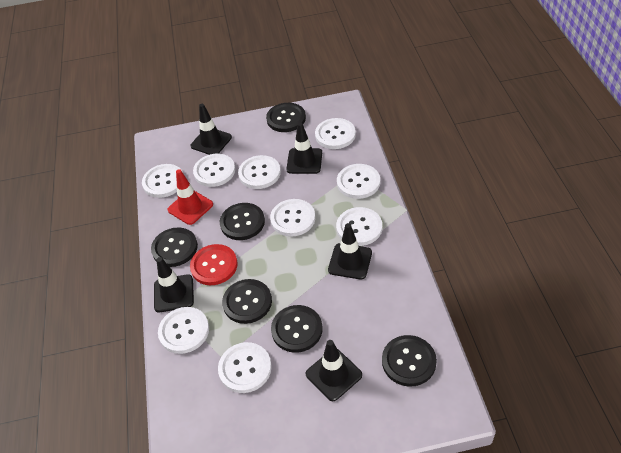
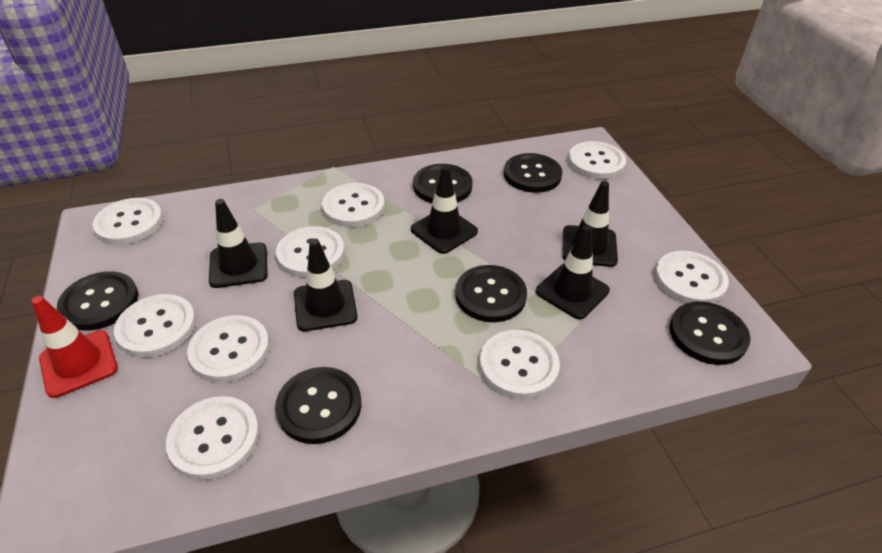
red button: [190,244,238,285] = 1 -> none = 0

